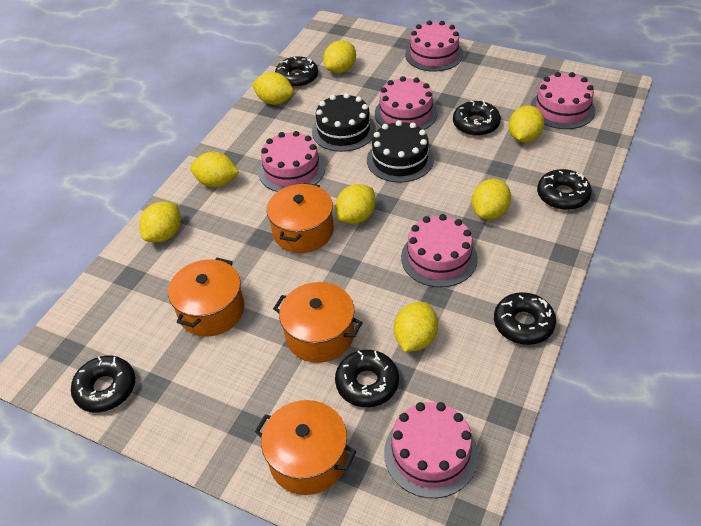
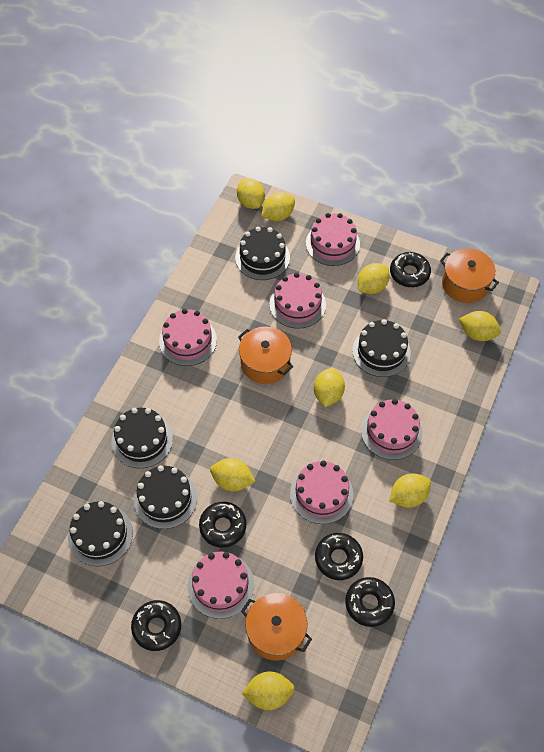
black cake: [312,93,376,152] [367,120,434,183] = 2 -> [68,501,133,566] [111,408,173,468] [134,465,197,529] [235,226,290,280] [352,319,411,377] = 5
black donut: [71,355,135,413] [275,56,318,88] [335,350,399,407] [453,100,501,136] [494,292,556,345] [537,169,592,210] = 6 -> [131,600,181,651] [199,502,246,548] [315,533,363,580] [345,577,395,627] [390,252,431,287] = 5
orange pot: [168,258,244,336] [255,400,356,495] [267,183,334,253] [273,282,363,363] = 4 -> [238,327,293,384] [241,593,312,661] [440,248,499,303] = 3

